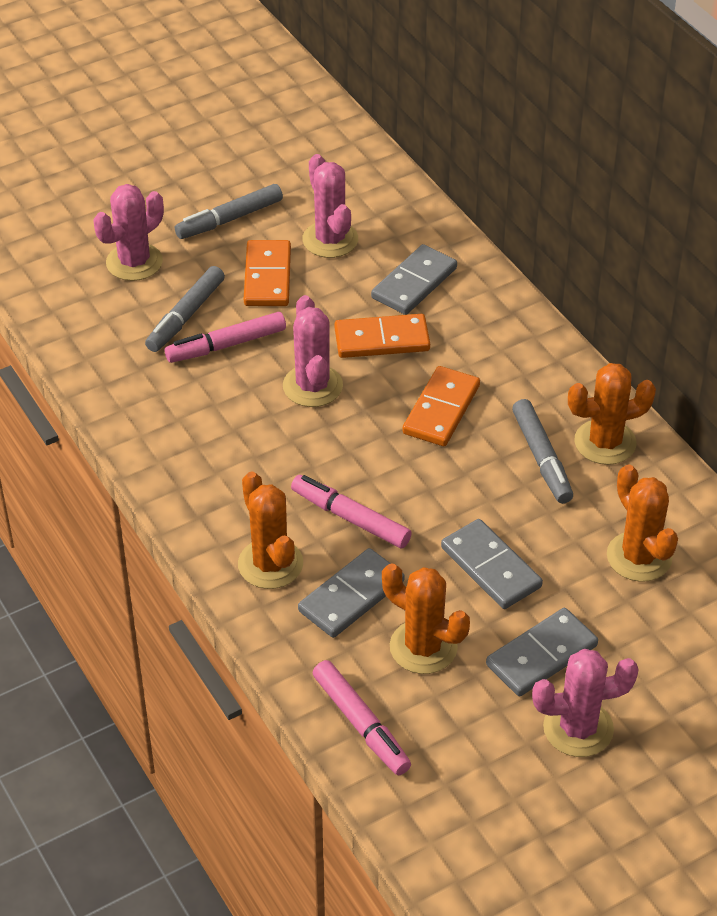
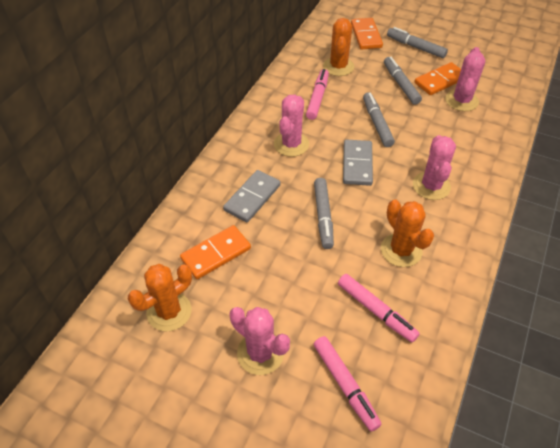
grey domino: [298,548,404,638] [371,244,457,315] [441,519,543,609] [486,608,598,696] = 4 -> [223,170,281,222] [343,139,373,186] = 2
grey marker: [145,266,225,352] [175,184,283,239] [512,399,573,504] = 3 -> [314,178,334,249] [363,92,395,147] [384,57,422,105] [387,27,448,58] = 4
orange cactus: [238,471,303,589] [382,563,470,674] [568,363,656,465] [607,465,678,582] = 4 -> [128,264,192,331] [323,18,354,76] [381,199,434,267] = 3

